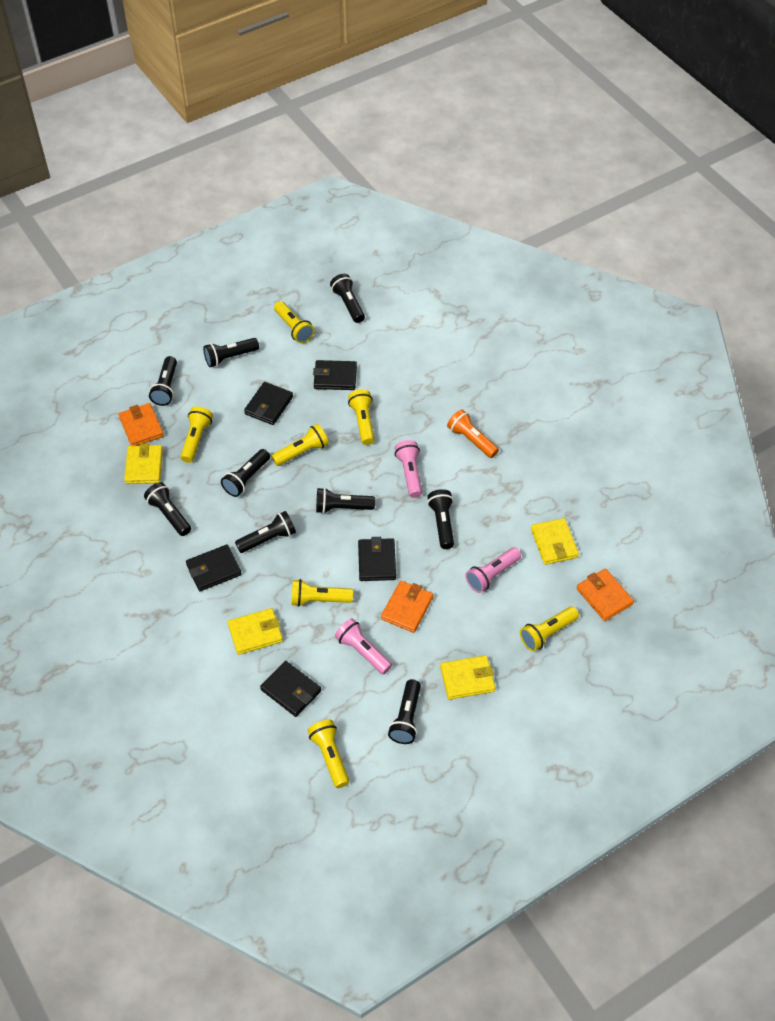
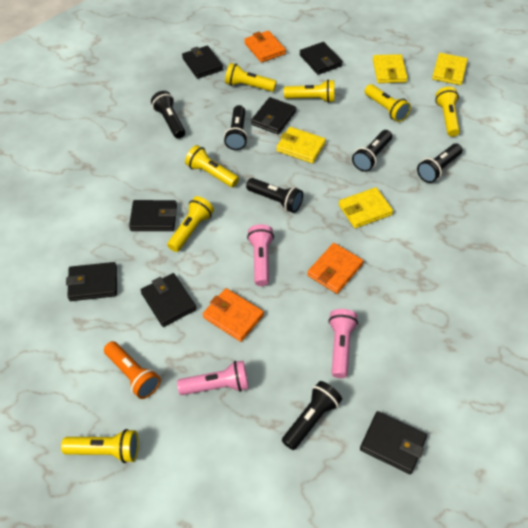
black flashlight: [144,482,191,536] [149,356,177,406] [203,338,259,367] [221,449,270,497] [235,511,296,553] [316,487,375,514] [330,274,365,323] [388,679,421,744] [427,489,454,549] = 9 -> [151,91,185,139] [224,105,248,150] [246,178,303,213] [282,381,342,450] [352,130,392,172] [417,144,462,183] = 6
black wallet: [186,545,241,591] [244,382,293,425] [260,661,321,717] [313,360,357,390] [358,537,396,581] = 5 -> [66,262,117,301] [129,200,177,231] [141,273,196,327] [182,45,223,79] [251,97,296,135] [300,42,343,75] [360,411,427,474] = 7

